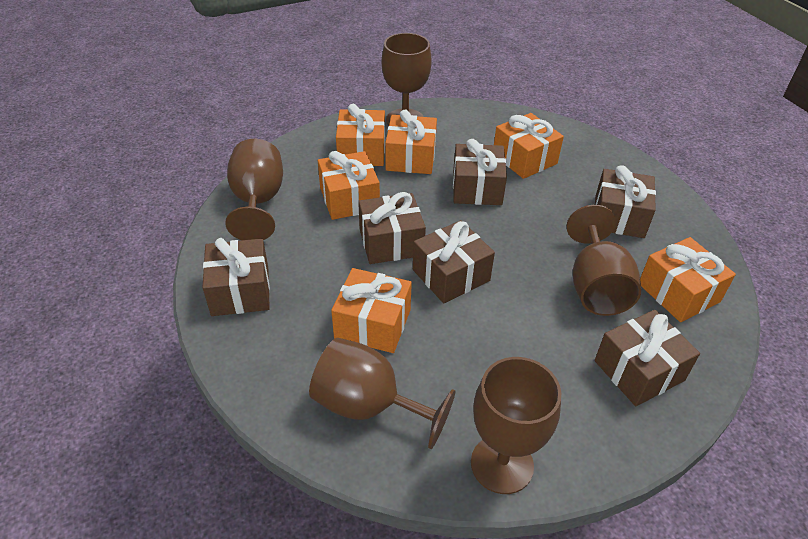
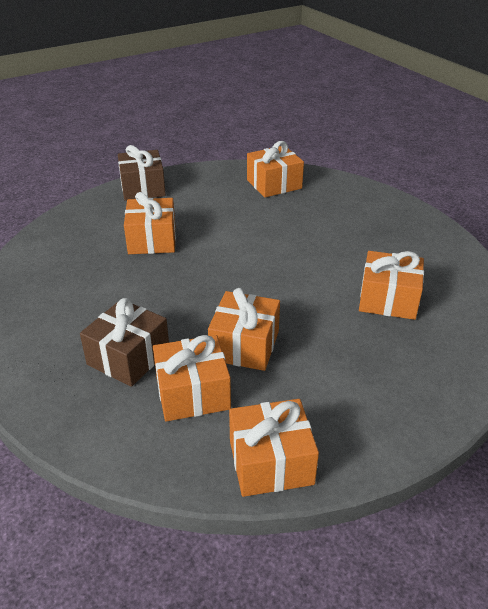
brown gift: [202,238,270,316] [358,192,426,264] [413,220,495,303] [453,139,507,205] [595,165,656,238] [595,310,700,406] = 6 -> [80,298,169,387] [118,145,166,201] = 2
brown goblet: [225,139,283,240] [309,338,456,449] [382,33,432,126] [471,357,561,494] [567,205,641,316] = 5 -> none = 0

